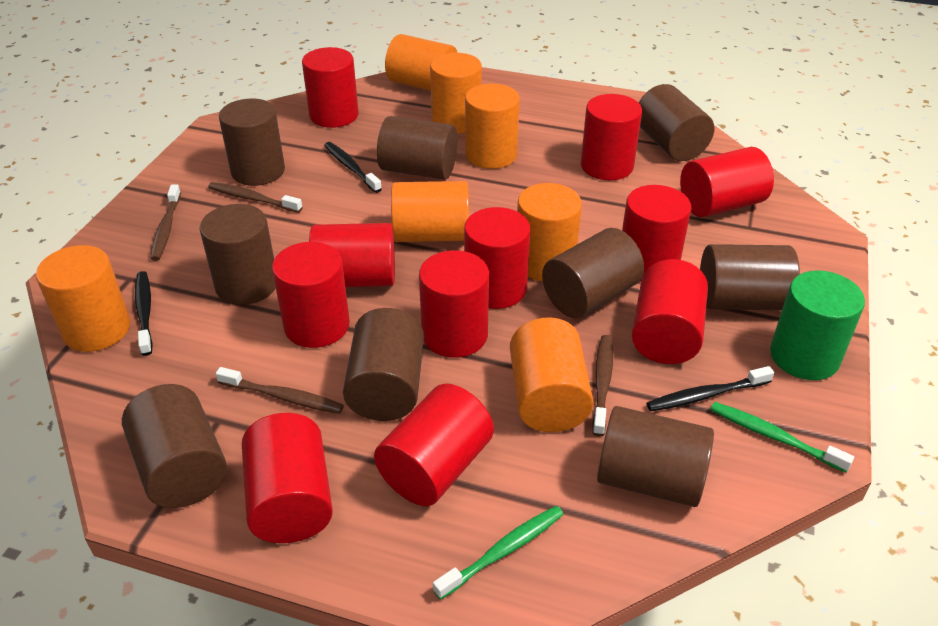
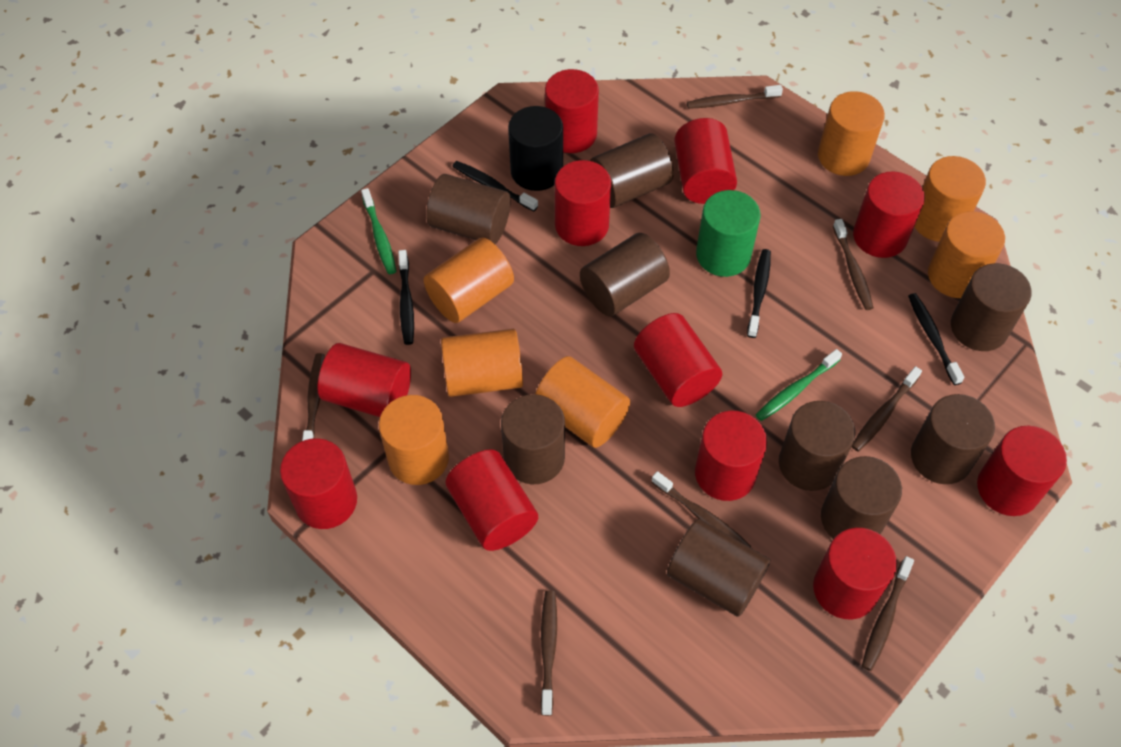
black cylinder: none = 0 -> [508,106,563,191] = 1
black toothbrush: [135,271,153,356] [324,142,382,193] [647,366,774,411] = 3 -> [398,250,414,345] [452,161,538,212] [747,249,771,338] [908,293,965,385] = 4
brown toothbrush: [150,184,181,261] [208,182,302,213] [216,367,344,414] [592,335,613,436] = 4 -> [302,353,325,441] [541,590,557,716] [651,471,751,548] [687,85,783,109] [833,219,874,310] [852,366,922,451] [862,556,914,671] = 7

